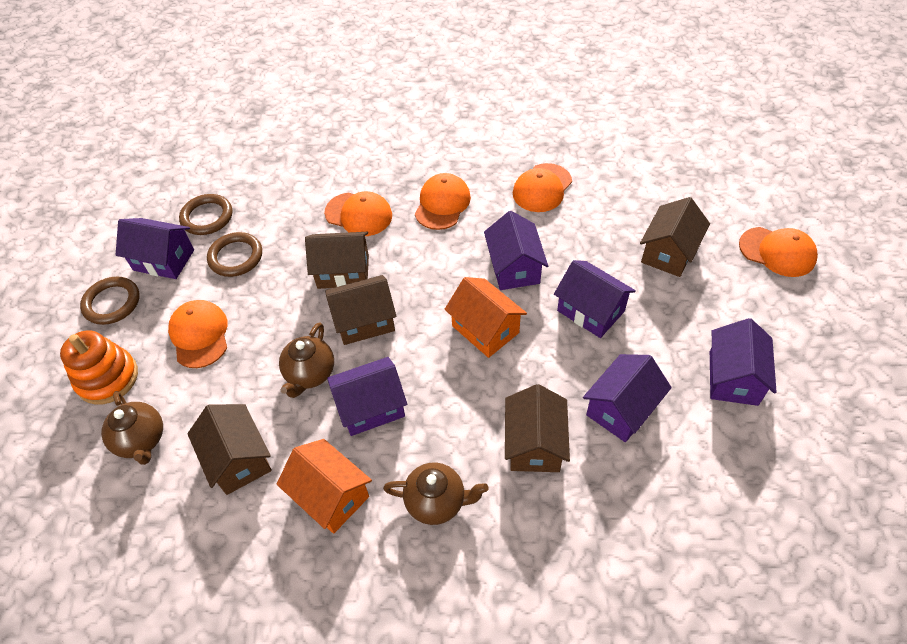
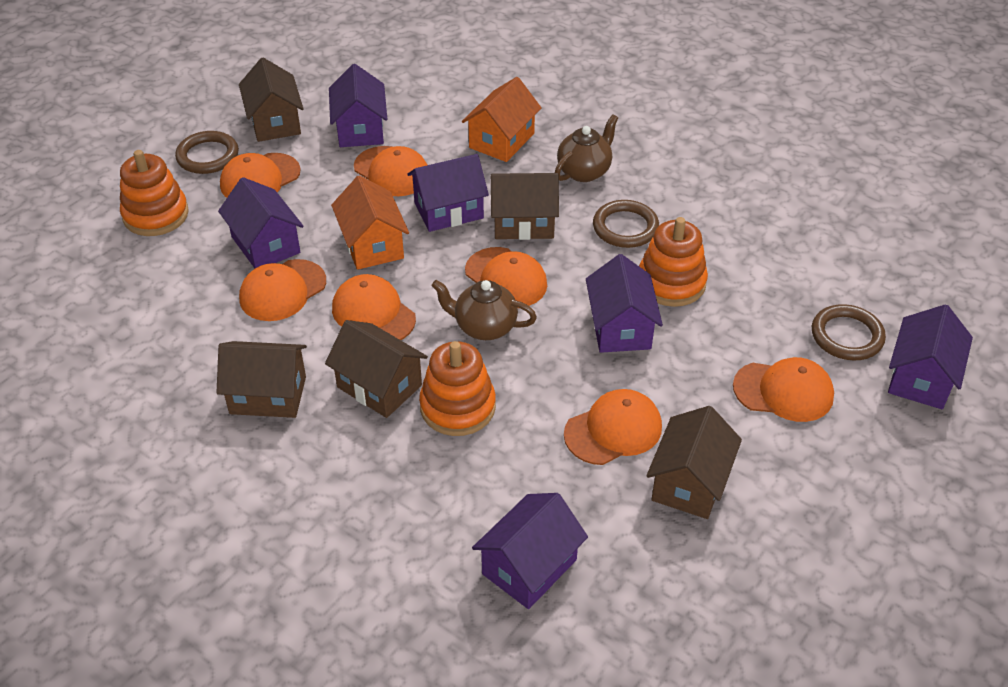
brown teapot: [101,391,163,465] [279,322,334,398] [383,462,489,525] = 3 -> [431,280,537,340] [555,114,618,182] = 2
orange cap: [168,300,228,368] [324,191,392,236] [415,173,471,230] [513,163,572,212] [739,227,818,277] = 5 -> [220,153,301,198] [239,259,326,321] [332,274,416,340] [354,146,427,196] [465,247,547,308] [564,389,662,465] [733,357,834,422] = 7
orange stacking toy: [60,330,138,405] = 1 -> [120,150,189,236] [419,341,496,436] [639,217,708,307] = 3

